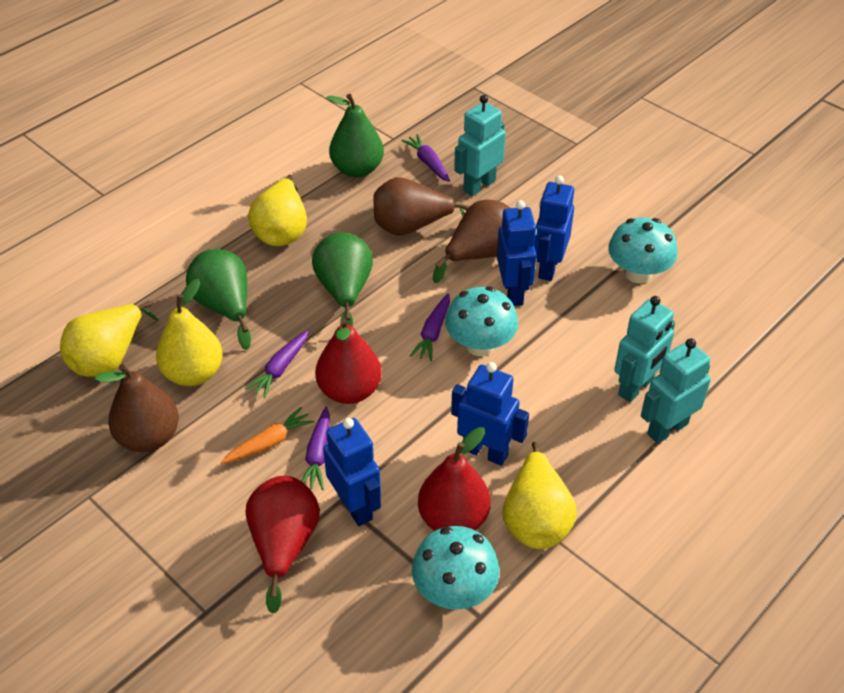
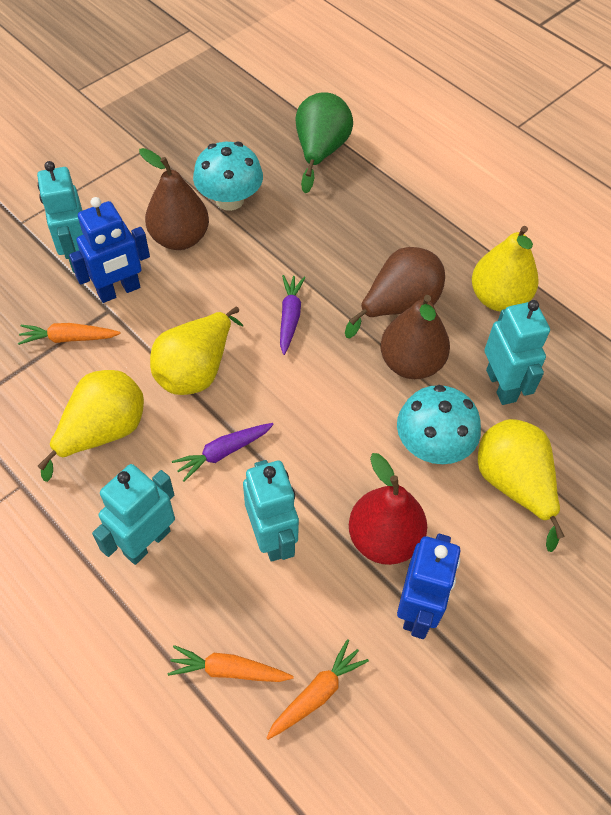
blue robot: [323,418,381,526] [451,362,529,466] [497,200,537,306] [534,175,574,281] = 4 -> [69,197,150,303] [397,534,461,639] = 2
green pear: [186,249,251,350] [312,232,373,327] [326,94,384,178] = 3 -> [295,92,353,193] = 1
orange carrot: [221,407,314,464] = 1 -> [18,323,121,345] [168,645,294,682] [266,639,369,740] = 3
purple carrot: [245,330,309,398] [301,406,330,490] [401,134,450,182] [410,293,450,361] = 4 -> [172,423,274,482] [280,275,306,355] = 2
red pear: [246,476,320,613] [315,318,382,404] [418,427,491,531] = 3 -> [349,453,427,565] = 1
turquoise mushroom: [412,526,500,610] [445,286,518,356] [608,217,678,283] = 3 -> [193,142,263,211] [397,385,481,464] = 2
turquoise robot: [454,95,506,196] [614,296,675,402] [641,338,711,444] = 3 -> [37,161,83,273] [92,464,175,565] [243,460,299,562] [484,300,550,405] = 4

